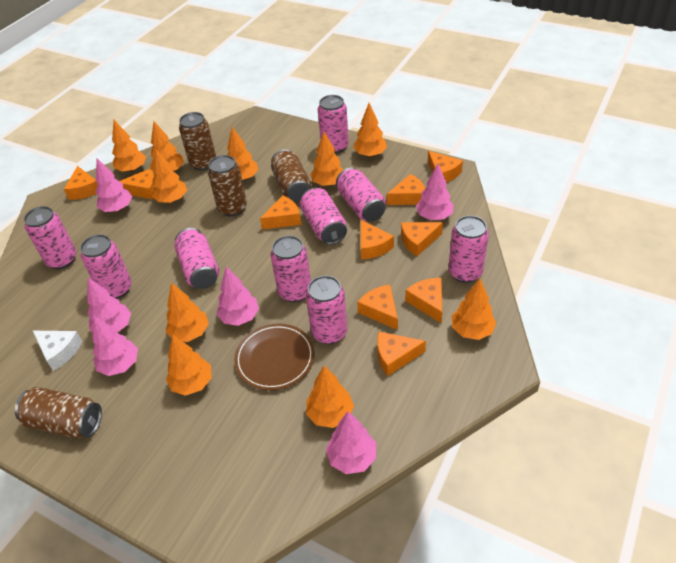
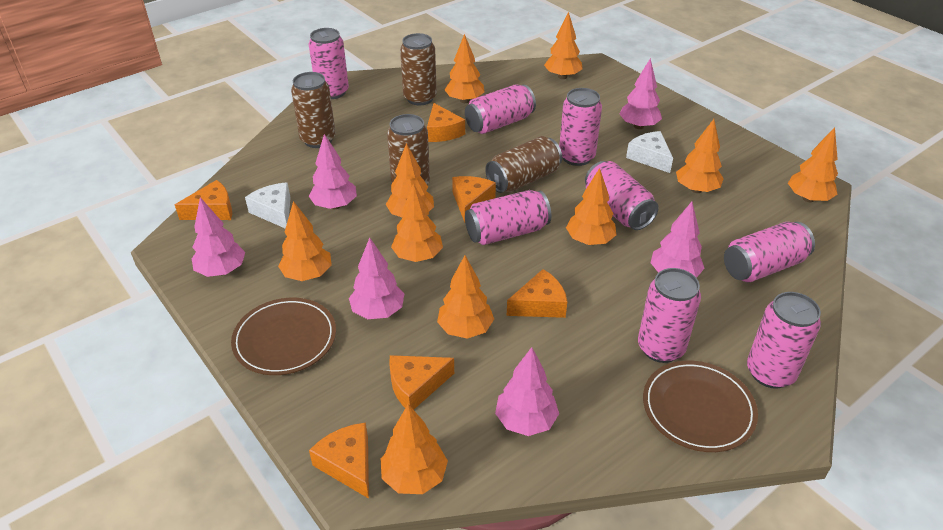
brown plate: [234,324,315,390] = 1 -> [231,298,336,375] [643,361,758,452] = 2
orange cheese: [64,166,98,200] [119,168,154,199] [260,195,301,230] [357,285,398,330] [361,220,394,260] [377,332,426,376] [387,174,425,205] [401,222,443,256] [405,278,442,323] [428,151,463,182] = 10 -> [175,180,232,220] [309,423,369,499] [389,355,454,410] [427,103,465,142] [452,176,496,222] [507,269,567,318] = 6
pink can: [24,206,76,269] [80,234,132,299] [174,228,219,289] [270,236,311,302] [300,188,347,245] [306,275,347,344] [318,95,349,154] [336,168,386,222] [448,215,489,283] = 9 -> [309,28,349,99] [465,84,536,134] [465,190,551,245] [559,88,602,166] [585,161,659,230] [638,268,701,363] [724,222,815,282] [747,292,821,389] = 8
white cheese: [33,331,83,371] = 1 -> [245,182,291,229] [626,131,673,173] = 2

